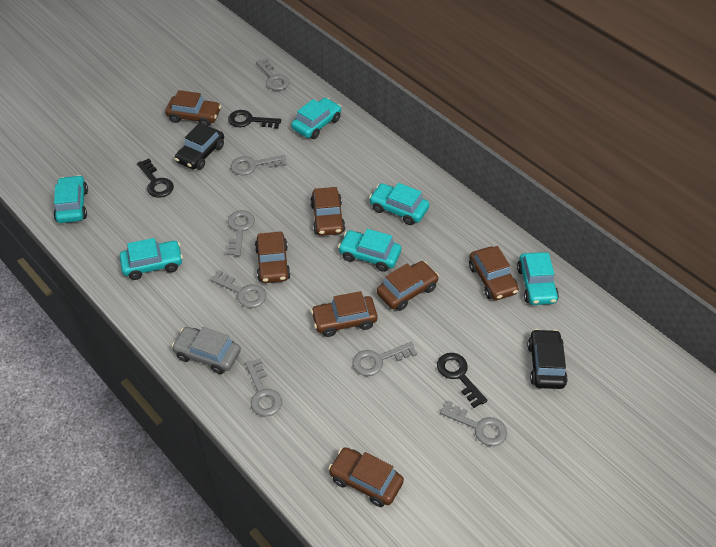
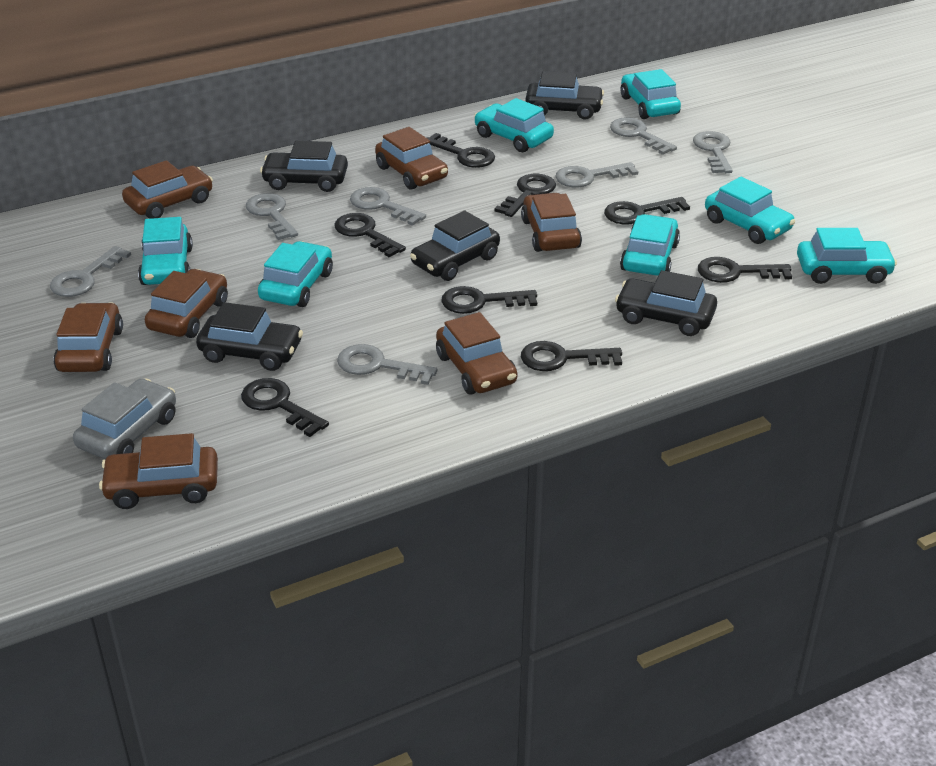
black car: [175,123,224,170] [527,329,568,389] = 2 -> [196,302,303,371] [260,141,348,192] [410,210,500,281] [525,71,604,120] [615,270,717,336] = 5
black key: [137,158,174,198] [228,110,281,129] [437,353,487,408] = 3 -> [241,378,329,437] [335,213,406,257] [427,133,495,168] [441,286,537,314] [494,173,556,217] [521,341,622,371] [604,197,690,224] [698,257,792,283] = 8
turquoise car: [54,175,88,223] [120,238,183,280] [291,98,341,139] [338,229,401,272] [369,183,429,225] [517,252,559,305] = 6 -> [138,217,193,285] [258,241,333,307] [474,98,554,152] [620,214,680,276] [621,69,681,119] [705,177,795,244] [797,228,897,284] = 7

